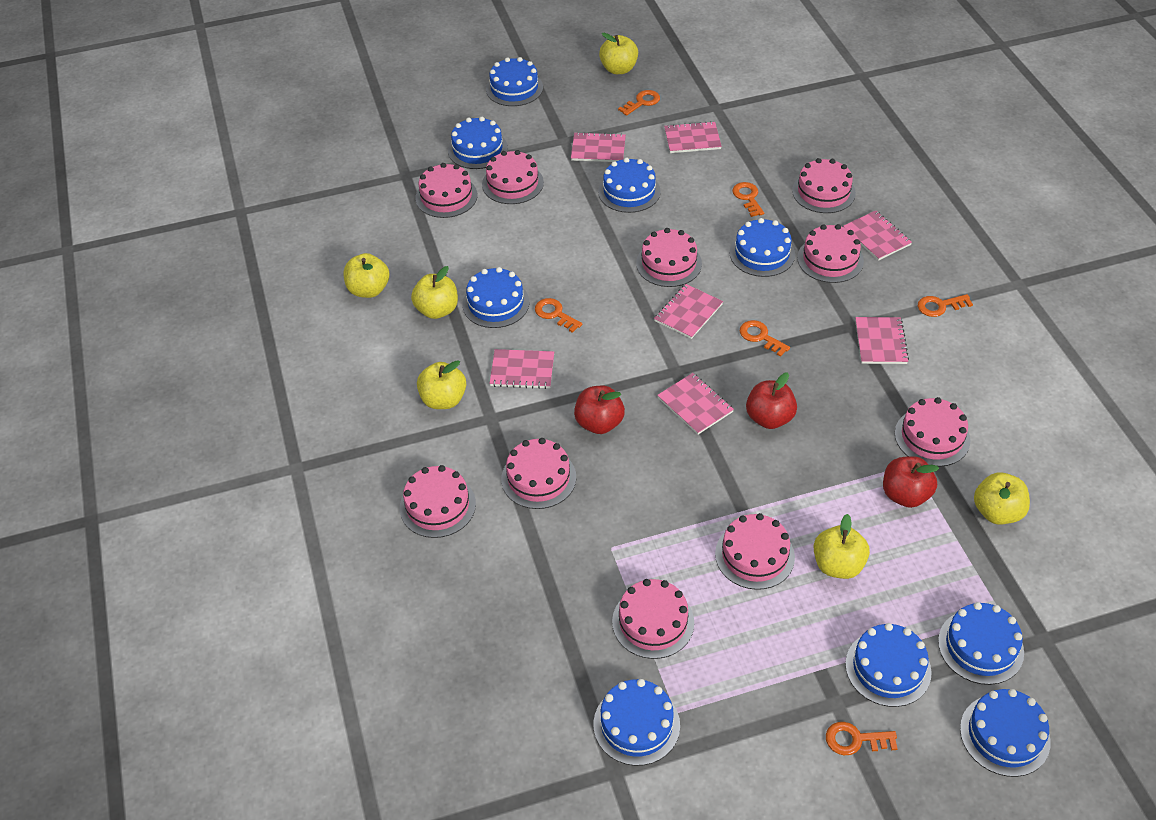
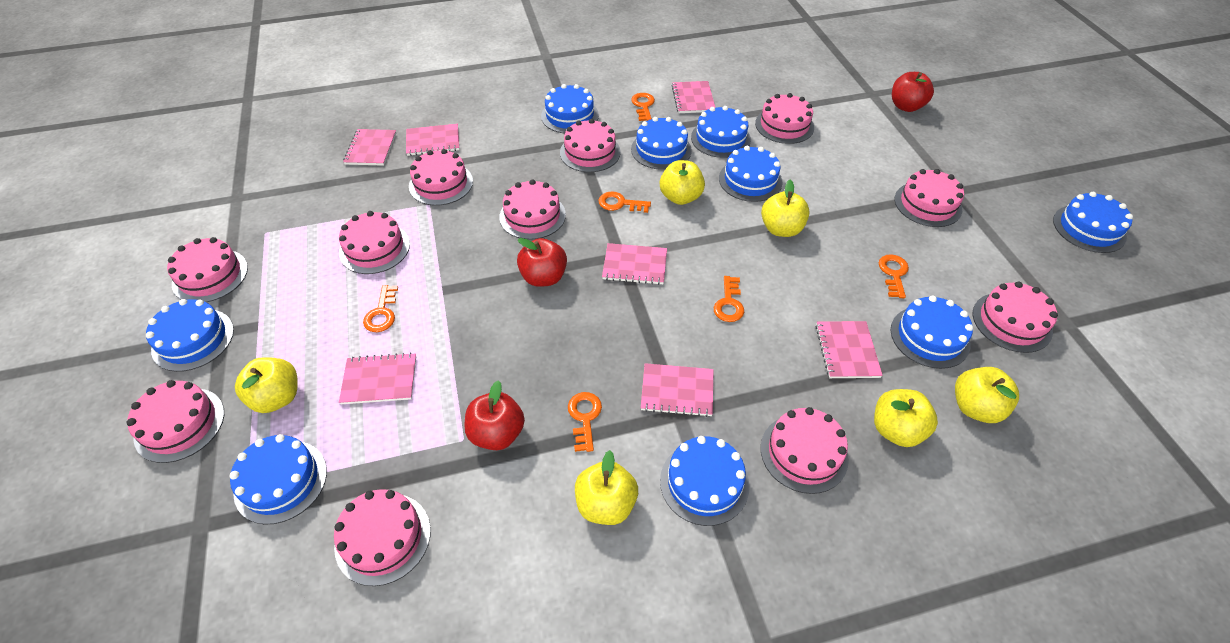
pink cake: [400,465,476,538] [415,163,478,218] [482,150,544,204] [501,438,576,509] [612,579,694,659] [636,228,702,287] [715,513,795,590] [792,158,856,213] [797,224,864,283] [895,397,970,467] = 10 -> [127,380,224,463] [167,237,248,302] [334,489,431,586] [339,211,410,274] [409,149,473,206] [499,179,566,240] [560,119,621,172] [755,93,814,144] [761,407,849,494] [894,169,964,227] [973,281,1058,353] = 11

